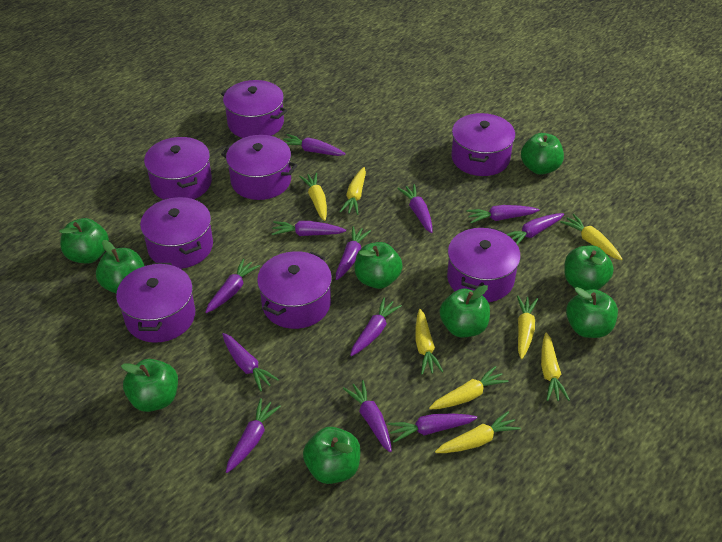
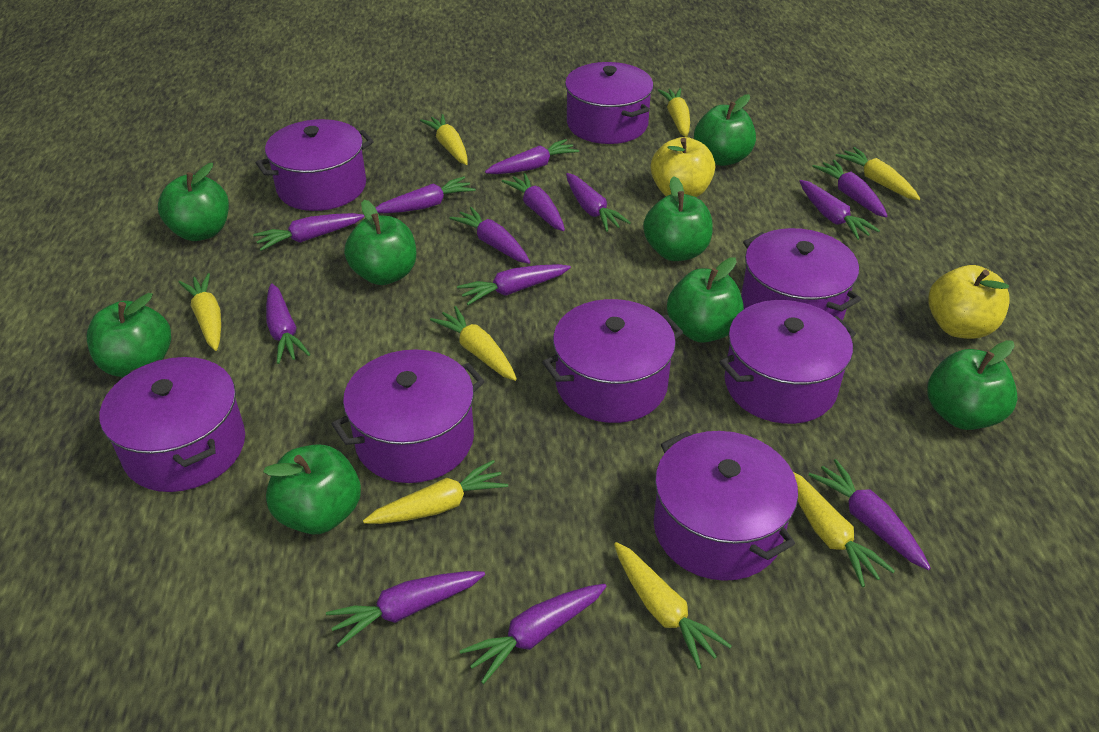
green apple: [59,218,109,263] [96,240,144,294] [121,359,178,412] [303,427,360,484] [354,242,403,289] [440,285,490,337] [521,133,564,175] [564,245,614,291] [566,287,618,338] = 9 -> [87,293,171,377] [158,163,229,241] [263,444,361,534] [344,200,416,285] [643,176,713,261] [667,257,744,343] [694,94,756,166] [927,340,1018,430] = 8
purple carrot: [205,259,260,313] [222,333,279,392] [226,398,281,473] [272,221,346,236] [283,134,346,156] [336,226,371,280] [343,380,392,452] [350,298,402,356] [388,414,477,443] [397,184,432,233] [466,205,539,223] [506,213,564,245] = 12 -> [253,213,365,251] [266,283,311,364] [326,571,485,647] [376,176,475,213] [449,207,530,264] [457,264,571,305] [460,584,607,684] [485,139,579,174] [502,173,565,231] [566,173,631,232] [799,180,880,240] [809,459,931,570] [812,159,888,217] = 13
yellow apple: none = 0 -> [651,137,715,198] [928,265,1010,339] = 2

